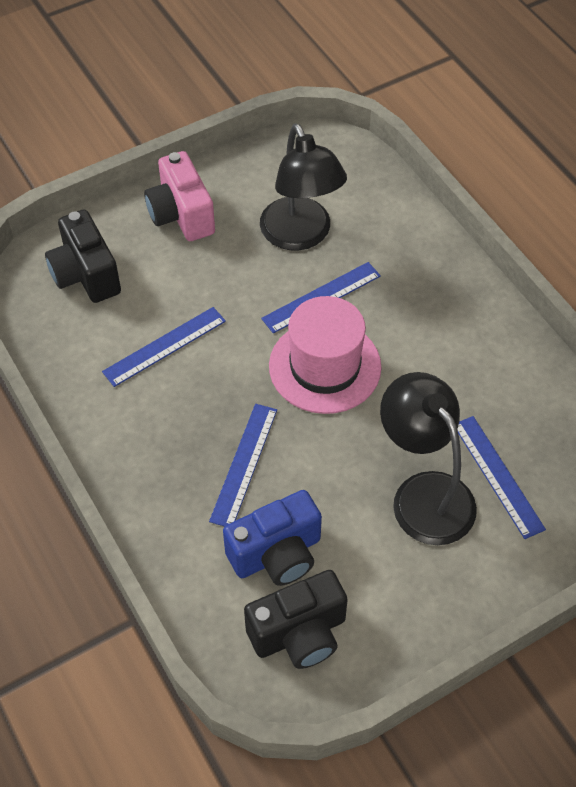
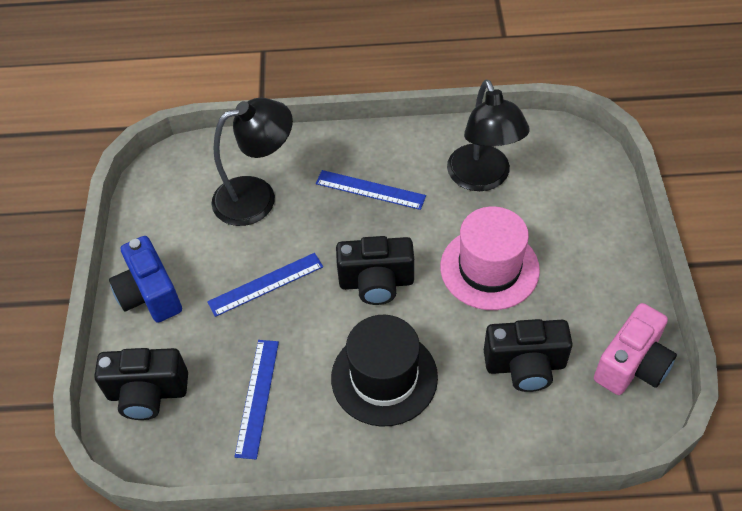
black camera: [45,210,121,303] [244,570,348,669] = 2 -> [94,348,188,420] [336,236,414,305] [484,319,573,392] = 3
black hat: none = 0 -> [331,315,438,427] = 1
blue ruler: [102,307,226,387] [209,404,277,527] [261,262,381,333] [457,416,546,539] = 4 -> [207,253,323,317] [234,340,279,459] [316,170,426,210] = 3

